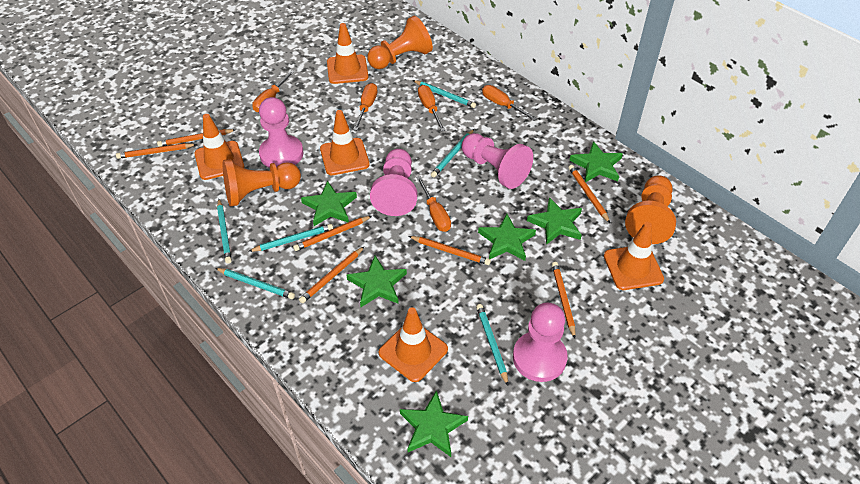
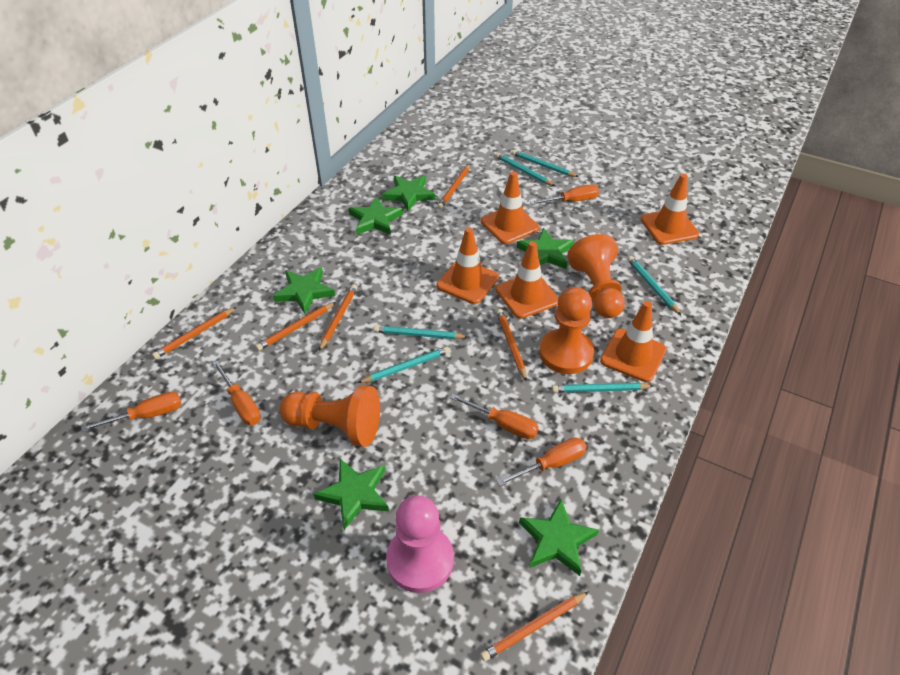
orange pencil: [116,143,197,159] [157,129,235,147] [293,216,372,251] [299,246,365,303] [409,236,491,265] [552,262,576,339] [568,165,610,223] = 7 -> [152,307,236,359] [255,302,336,351] [319,284,357,351] [437,164,470,209] [480,592,589,662] [496,309,527,382] = 6
pink pawn: [259,97,303,168] [370,149,417,216] [461,133,533,189] [513,303,568,382] = 4 -> [386,495,454,593] = 1

